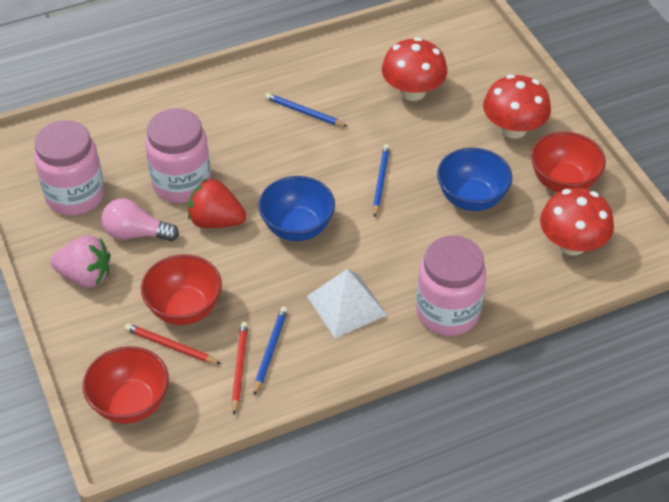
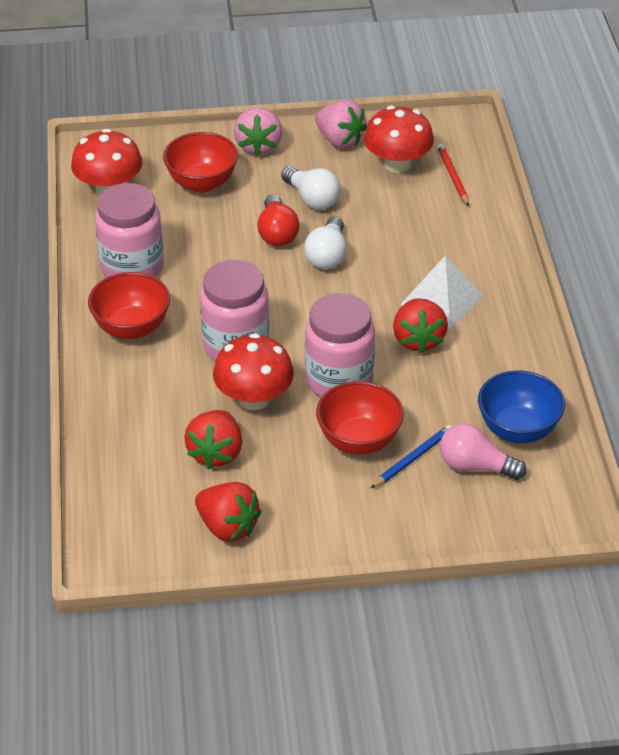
blue bowl: [258,176,335,241] [437,148,512,211] = 2 -> [478,370,565,443] = 1
blue pencil: [254,307,288,395] [265,93,348,127] [373,144,390,218] = 3 -> [371,425,452,488] = 1
pink strawberry: [50,235,111,288] = 1 -> [234,107,282,156] [315,100,367,148] = 2
red light bulb: none = 0 -> [257,194,300,246] = 1
red pencil: [125,323,221,364] [232,322,248,415] = 2 -> [437,143,469,206] = 1
red strawberry: [188,179,246,228] = 1 -> [184,410,242,469] [195,482,262,542] [393,298,448,354] = 3
white light bulb: none = 0 -> [281,166,341,209] [304,216,347,269] = 2

